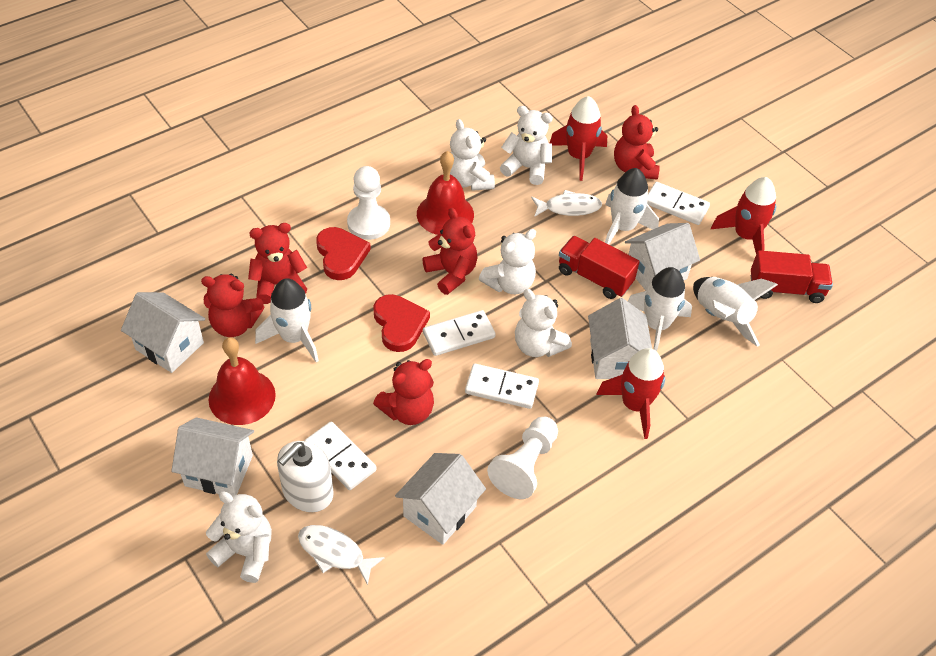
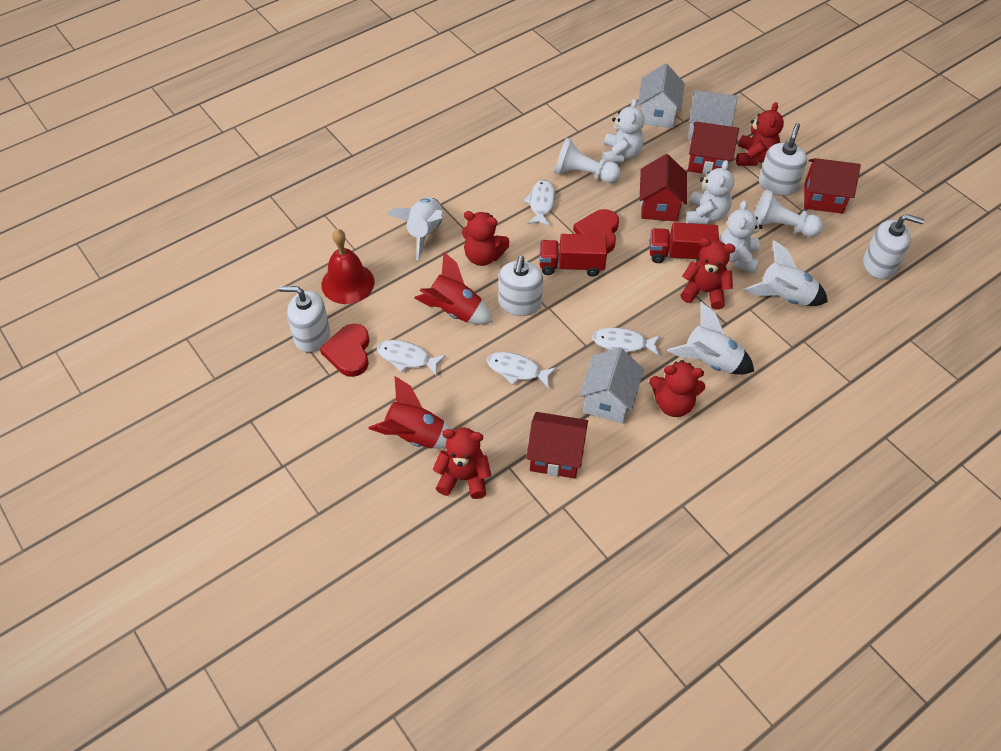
red bell: [209,337,276,425] [417,151,474,235] = 2 -> [322,229,374,304] = 1
red house: none = 0 -> [526,412,588,479] [640,154,687,222] [688,121,739,175] [804,158,861,214] = 4
red rocket: [550,96,607,181] [596,348,665,439] [711,177,776,254] = 3 -> [368,376,452,449] [414,252,493,325] = 2
white domino: [304,421,377,490] [423,310,496,356] [465,364,539,409] [647,182,710,225] = 4 -> none = 0
white fish: [298,525,385,585] [531,190,602,217] = 2 -> [377,340,446,376] [487,352,557,388] [524,180,555,226] [592,327,660,356] = 4
white house: [121,292,205,373] [171,417,254,496] [395,453,486,545] [588,298,652,379] [625,223,700,291] = 5 -> [579,347,644,423] [638,64,685,128] [688,90,738,140] = 3
white rocket: [255,278,319,363] [605,168,659,244] [628,267,692,351] [693,277,778,347] = 4 -> [387,197,445,260] [667,302,754,375] [743,240,828,306] = 3
white soap dispenser: [277,441,334,512] = 1 -> [279,286,330,352] [498,256,543,316] [759,123,807,196] [863,214,924,279] = 4
white teddy bear: [206,491,272,583] [450,119,495,191] [479,229,536,294] [500,106,553,185] [515,289,572,357] = 5 -> [603,98,645,163] [686,160,734,224] [719,200,763,273] = 3

